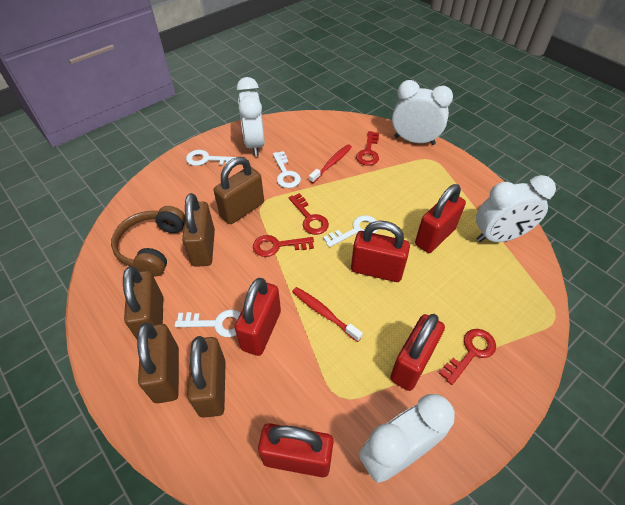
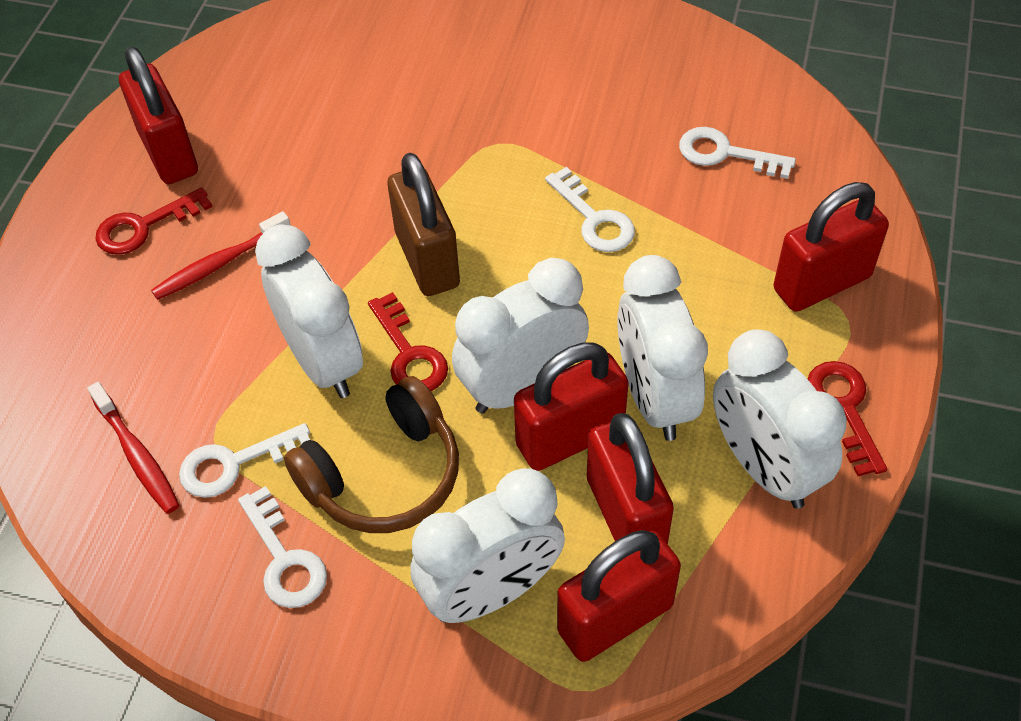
brown padlock: [123,266,163,339] [137,323,179,403] [182,193,215,267] [187,336,226,418] [214,157,264,224] = 5 -> [387,153,460,296] = 1
red key: [253,235,314,257] [289,193,329,235] [356,131,379,166] [439,329,496,385] = 4 -> [95,188,213,255] [368,292,448,391] [808,361,887,476] = 3
white clock: [237,77,265,156] [359,394,455,483] [392,80,453,145] [476,175,556,242] = 4 -> [255,224,363,398] [410,468,565,623] [452,258,589,414] [617,255,708,441] [713,330,847,509] = 5

